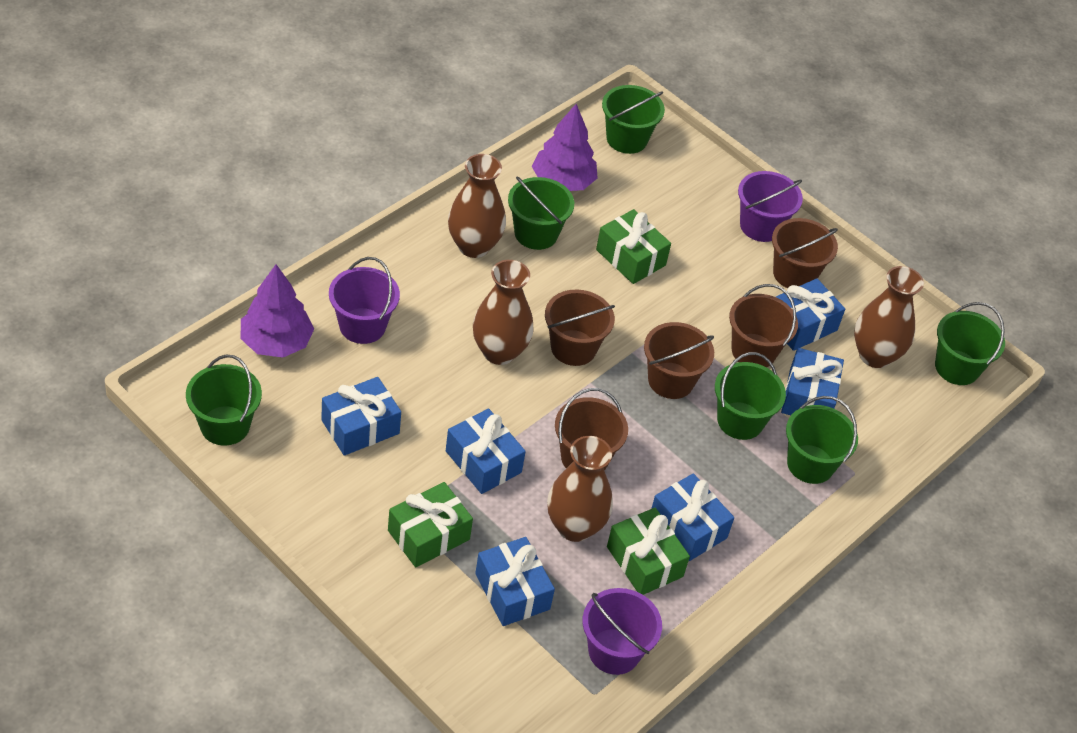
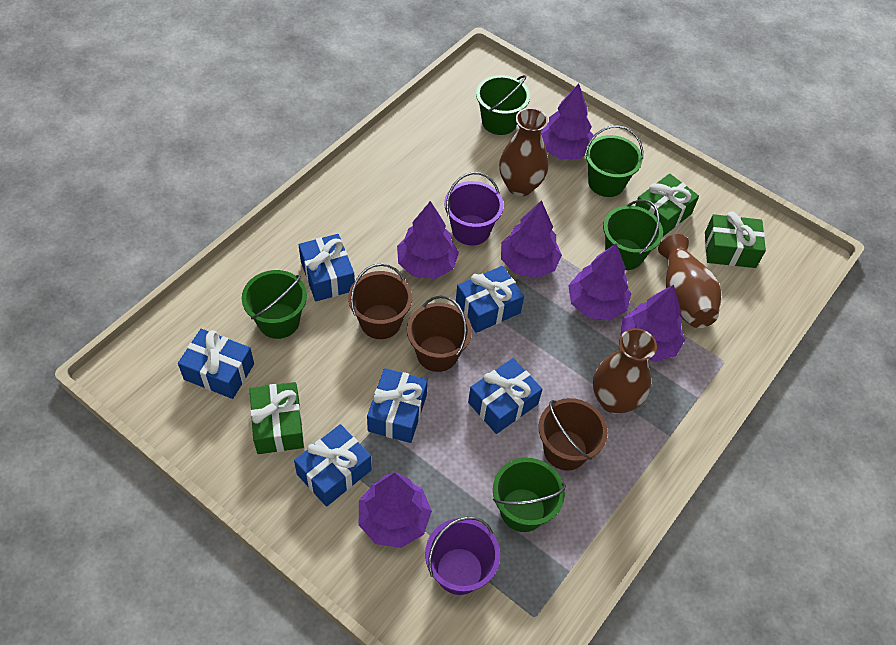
brown bucket: [545,289,615,366] [555,388,628,471] [644,322,714,399] [729,284,798,367] [772,218,838,288] = 5 -> [348,263,412,339] [407,296,472,372] [539,398,608,471] = 3
brown vase: [448,154,506,258] [473,260,534,365] [547,436,613,542] [854,266,924,368] = 4 -> [499,108,548,196] [593,328,657,414] [658,234,721,328] = 3
green bucket: [186,355,262,445] [508,176,574,250] [602,85,665,154] [715,352,786,440] [786,396,858,484] [935,302,1005,385] = 6 -> [242,270,307,339] [476,75,530,135] [493,458,566,532] [585,125,643,197] [603,199,663,270] = 5
purple bucket: [329,257,400,344] [582,588,662,675] [738,171,803,242] = 3 -> [425,516,500,595] [444,172,504,245] = 2
purple tree: [241,264,314,358] [532,104,597,191] = 2 -> [359,472,432,548] [397,201,459,279] [501,200,562,278] [541,84,594,159] [568,244,631,321] [620,285,685,362] = 6

